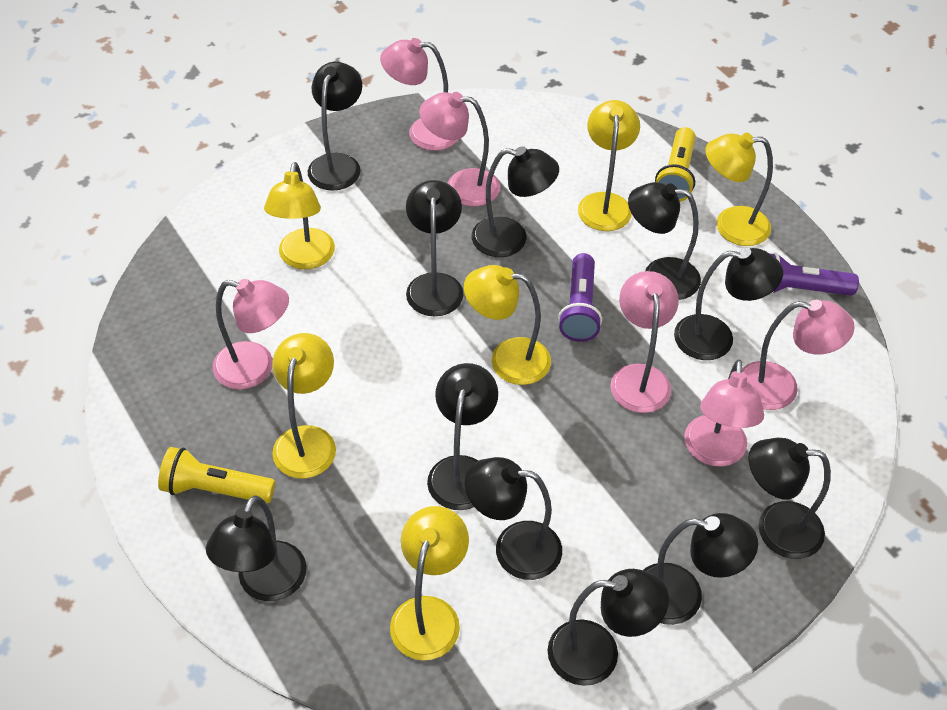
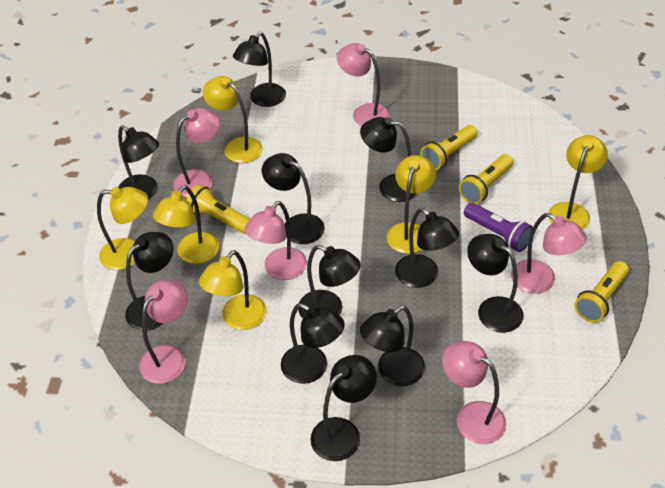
purple flashlight: [558,253,602,342] [769,252,859,296] = 2 -> [464,203,533,252] = 1
yellow flashlight: [158,447,275,504] [655,127,696,202] = 2 -> [186,184,250,234] [420,125,478,170] [459,154,513,204] [574,261,629,323] = 4

